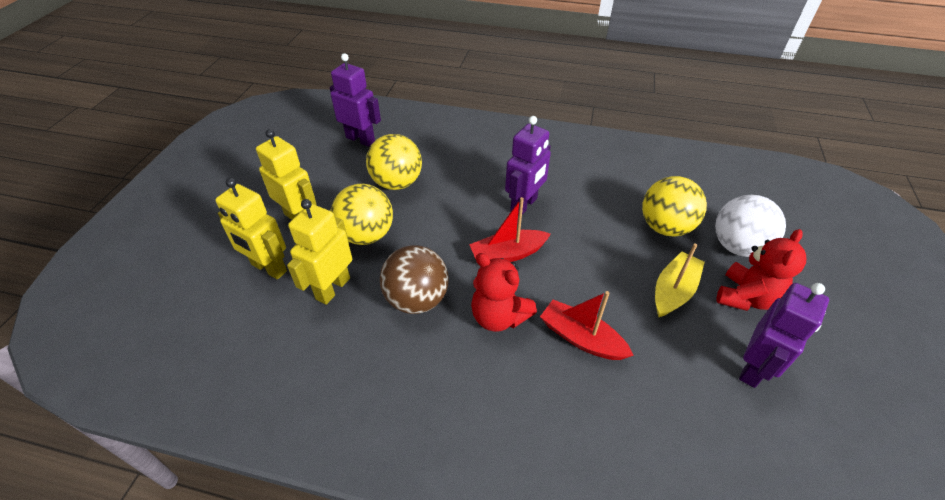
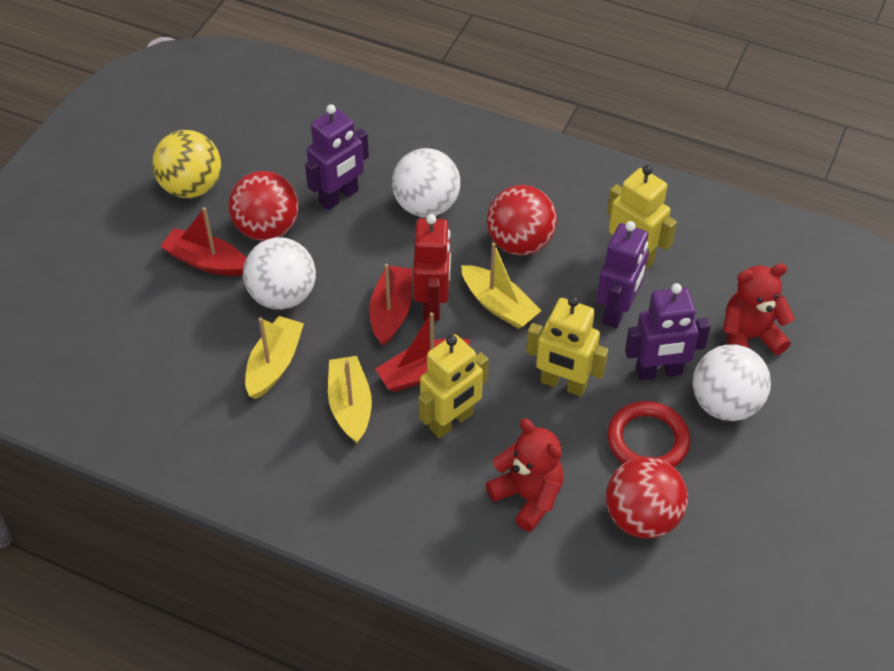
brown ball: [380,245,449,314] = 1 -> none = 0
red ball: none = 0 -> [228,171,299,241] [487,185,557,255] [606,457,688,538] = 3
red boat: [469,197,551,262] [540,291,634,360] = 2 -> [160,207,247,276] [369,264,412,346] [375,312,471,392] = 3
red ring: none = 0 -> [607,401,690,467] = 1
red robot: none = 0 -> [413,214,451,321] = 1
white ball: [715,195,786,257] = 1 -> [243,237,316,310] [392,148,460,217] [693,345,771,421] = 3
yellow ball: [331,184,393,245] [366,134,422,190] [642,176,707,237] = 3 -> [152,130,221,198] = 1
yellow boat: [655,243,705,318] = 1 -> [245,316,304,399] [328,356,372,443] [461,242,541,329] = 3

